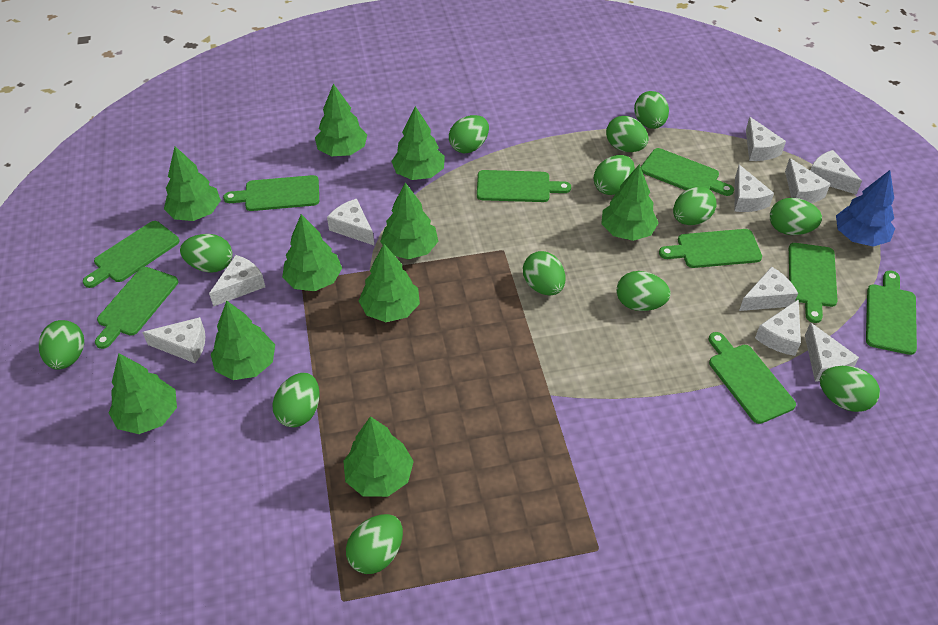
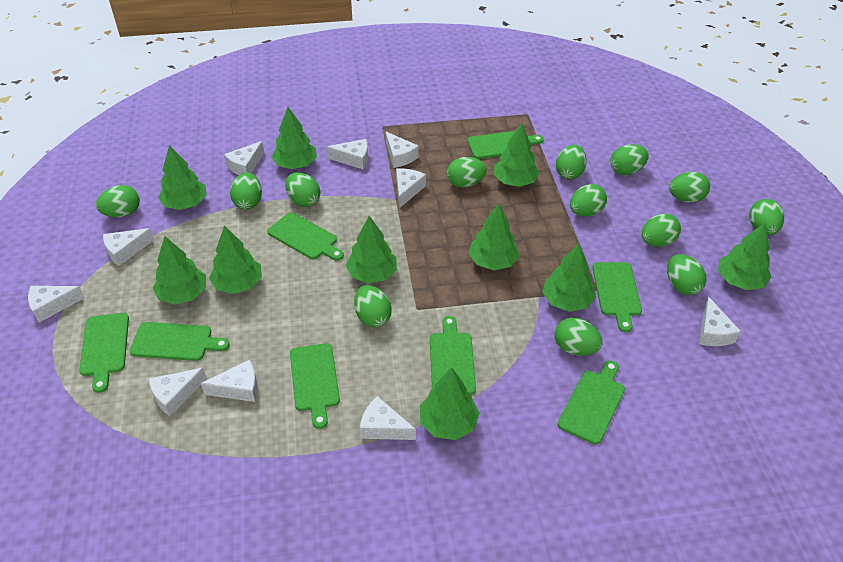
blue tree: [836,170,895,247] = 1 -> none = 0
green cutting board: [83,221,180,288] [95,267,178,349] [223,175,319,211] [477,170,571,202] [641,148,734,196] [659,229,762,268] [709,332,796,424] [789,243,838,323] [866,270,917,355] = 9 -> [79,313,129,393] [130,322,230,361] [267,212,344,261] [290,343,340,429] [430,316,476,395] [467,131,544,159] [558,361,625,445] [592,262,642,332] = 8

